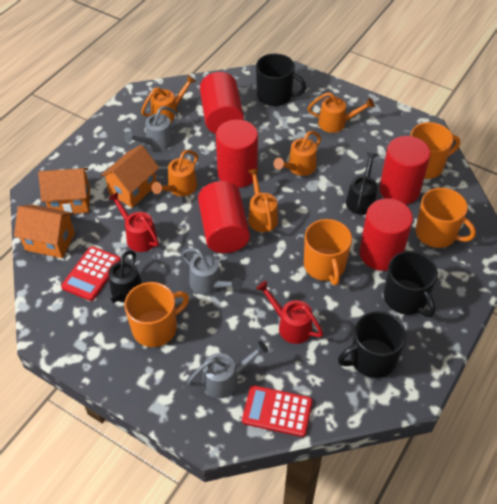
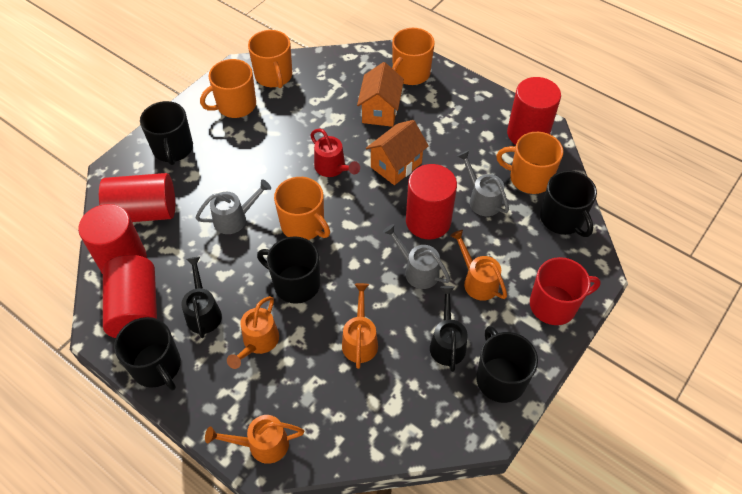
black mug: [256,53,306,106] [338,311,407,378] [384,251,438,317] = 3 -> [114,317,181,390] [140,101,193,165] [257,236,320,304] [476,326,538,403] [540,170,597,237] = 5
orange house: [14,204,75,258] [38,168,90,214] [100,145,159,208] = 3 -> [357,62,404,127] [366,120,429,185] = 2
orange mug: [124,282,189,347] [304,219,352,285] [410,122,460,179] [415,188,476,248] = 4 -> [200,59,256,118] [248,30,292,88] [274,177,330,240] [392,28,435,85] [496,132,563,194] = 5
orange watering can: [141,75,196,122] [151,150,198,196] [248,168,278,232] [273,131,321,176] [308,92,375,133] = 5 -> [205,415,304,464] [227,296,279,369] [342,283,378,369] [450,230,507,301] = 4
red calculator: [61,246,121,301] [242,385,312,437] = 2 -> none = 0
red mug: none = 0 -> [530,257,601,325] = 1
red watering can: [108,192,159,252] [256,281,323,344] = 2 -> [310,128,360,177] = 1

